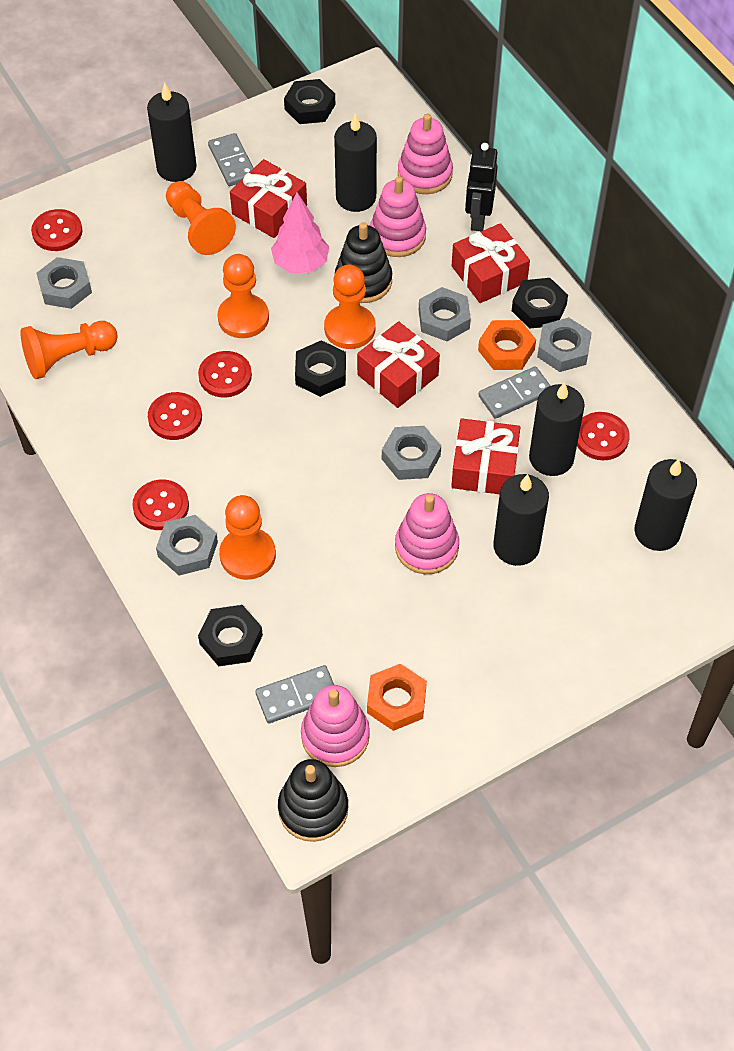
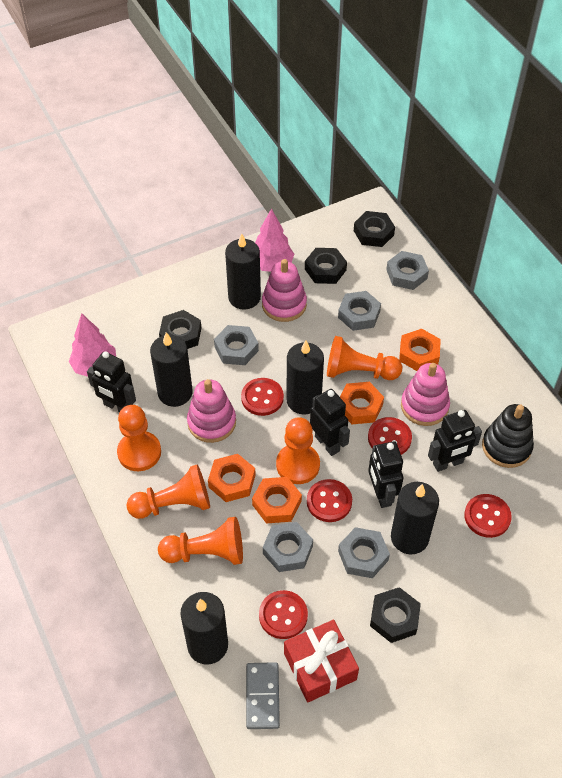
black robot: [465,143,498,231] = 1 -> [87,351,136,412] [310,389,350,456] [368,441,403,508] [428,410,482,472] = 4
black stacking toy: [278,759,348,842] [335,222,392,303] = 2 -> [482,404,534,468] = 1
grey domino: [208,133,254,186] [255,665,334,723] [478,366,550,419] = 3 -> [246,662,280,729] = 1
orange nut: [367,664,427,731] [478,320,536,370] = 2 -> [208,454,256,502] [252,477,302,523] [340,382,384,424] [399,329,441,371] = 4
pink stacking toy: [301,685,370,767] [370,176,426,257] [395,493,459,574] [398,114,453,194] = 4 -> [187,379,236,443] [262,259,307,322] [401,363,450,426] = 3
pink tree: [271,192,329,273] = 1 -> [69,313,116,377] [255,208,294,272] = 2
red gift: [230,159,307,238] [357,321,440,408] [451,418,521,494] [452,223,530,303] = 4 -> [284,620,359,703] = 1

